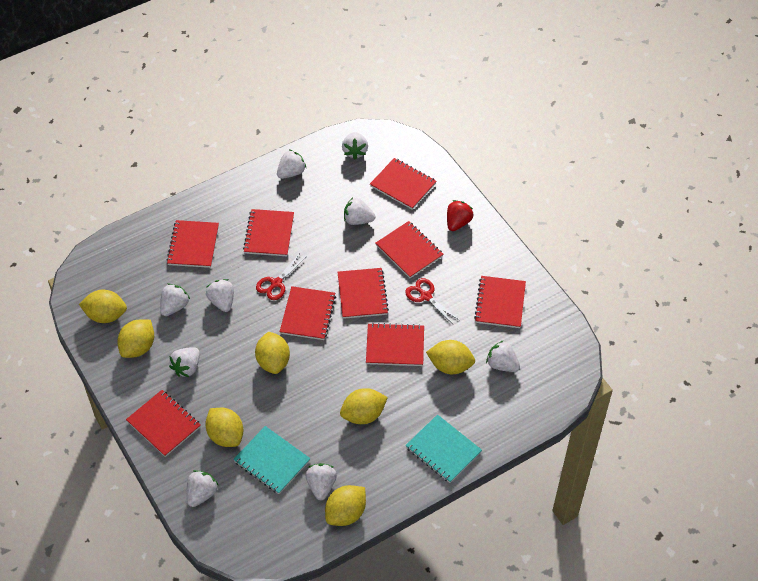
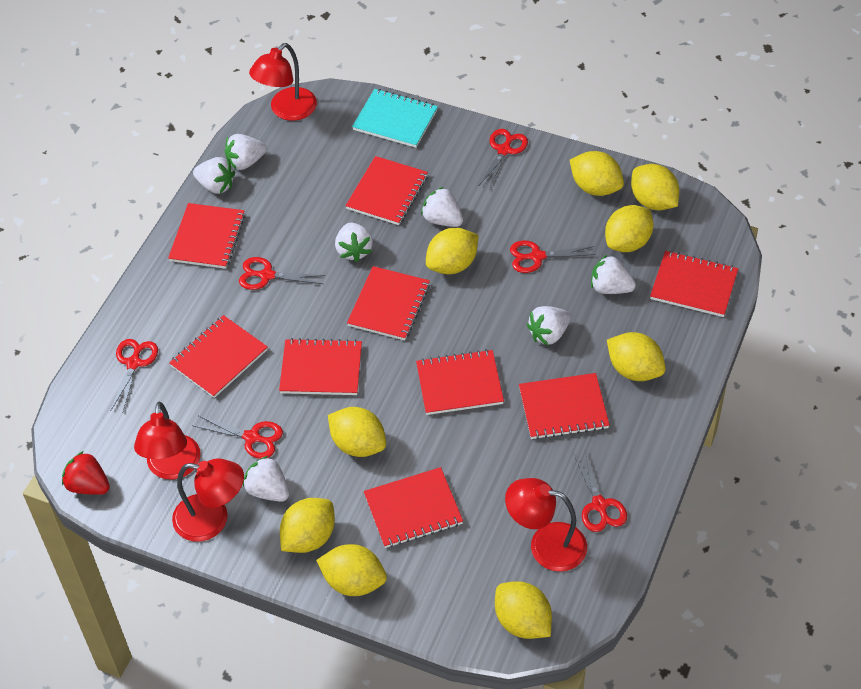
red lamp: none = 0 -> [134,402,201,480] [172,459,244,542] [249,43,317,121] [505,478,587,572] = 4
red scissors: [256,253,307,300] [405,278,459,324] = 2 -> [111,339,158,411] [192,415,283,459] [239,257,325,290] [479,129,528,189] [510,240,596,273] [573,452,627,532] = 6
turquoise notebook: [233,426,311,494] [405,415,482,483] = 2 -> [352,89,438,148] = 1
white strawberry: [160,284,190,316] [169,347,200,377] [187,470,218,507] [206,279,234,312] [277,149,306,179] [306,463,337,500] [342,132,368,160] [344,197,376,225] [486,340,520,372] = 9 -> [193,157,235,194] [225,134,267,170] [243,456,289,502] [335,223,373,262] [421,187,463,227] [527,306,571,345] [591,255,636,294] = 7
yellow lemon: [79,290,127,323] [117,320,154,358] [205,408,244,447] [255,332,290,374] [325,485,366,526] [340,388,388,424] [426,340,475,374] = 7 -> [280,498,335,553] [316,544,387,596] [328,407,386,457] [426,228,478,274] [495,581,552,639] [570,151,624,196] [605,205,653,252] [607,332,666,381] [631,164,679,210] = 9

